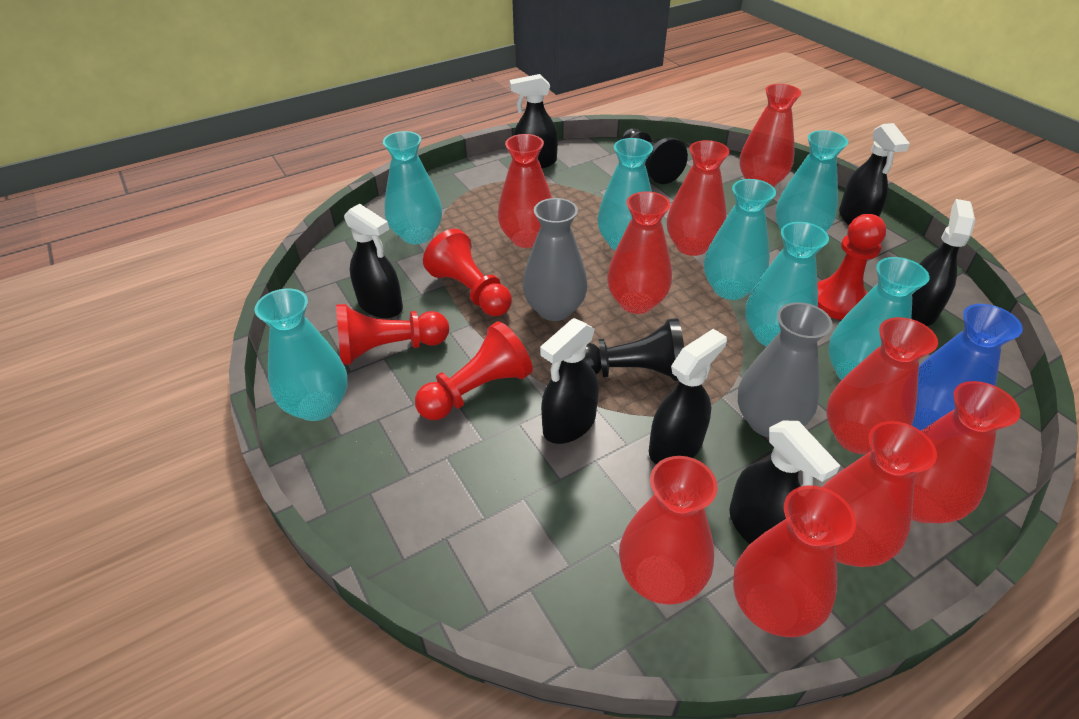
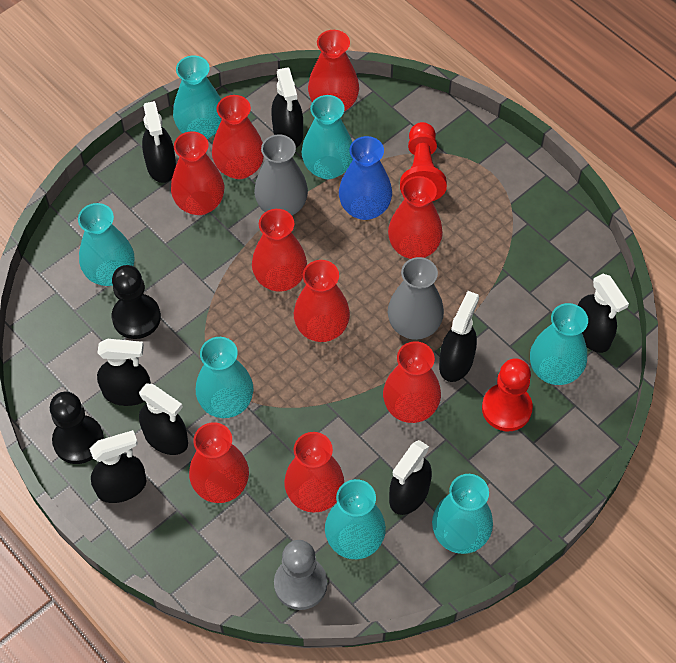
black spray bottle: [344,204,403,318] [510,74,558,168] [540,318,599,444] [649,329,727,464] [729,420,840,544] [839,123,910,225] [911,199,975,326] = 7 -> [89,430,147,503] [97,339,151,406] [139,383,188,455] [142,101,176,183] [271,67,303,148] [389,440,432,515] [439,291,479,382] [578,274,629,353] = 8
grey pawn: none = 0 -> [274,540,327,610] = 1
red pawn: [336,304,449,365] [415,321,533,420] [423,229,512,316] [817,214,886,320] = 4 -> [400,122,447,201] [482,358,533,431] = 2

